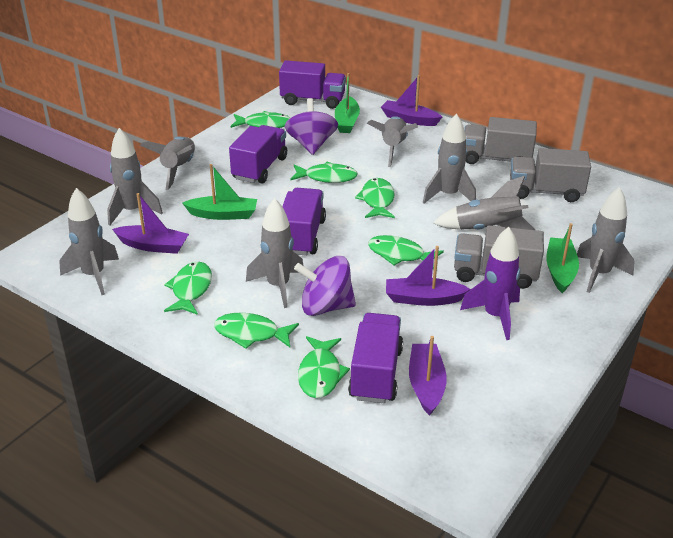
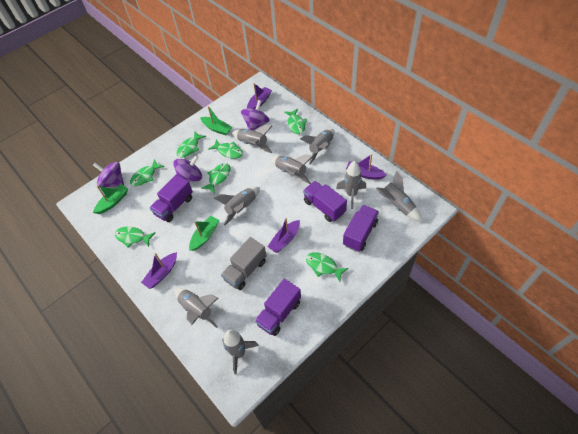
grey truck: [454,225,544,289] [464,117,537,164] [510,148,591,202] = 3 -> [221,237,267,290] = 1
purple rocket: [460,227,521,340] = 1 -> none = 0
purple spinning top: [285,98,338,155] [294,256,356,316] = 2 -> [93,162,124,188] [173,155,202,182] [241,100,270,130] = 3

